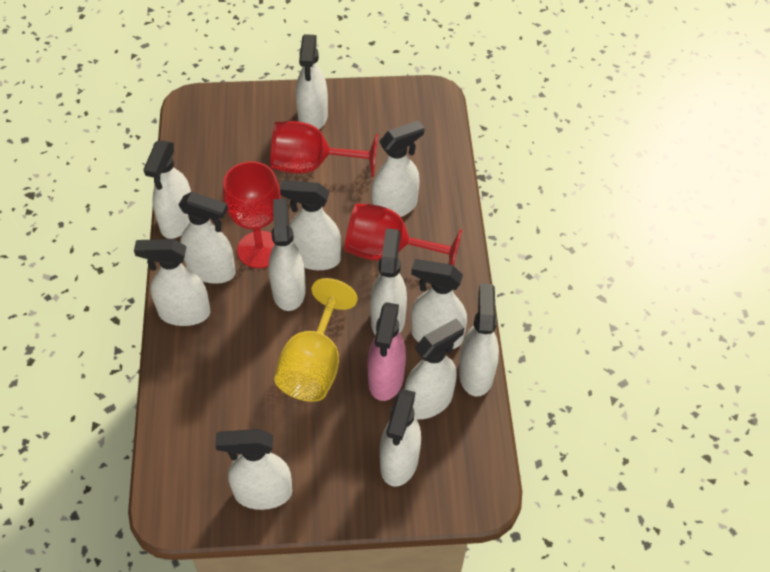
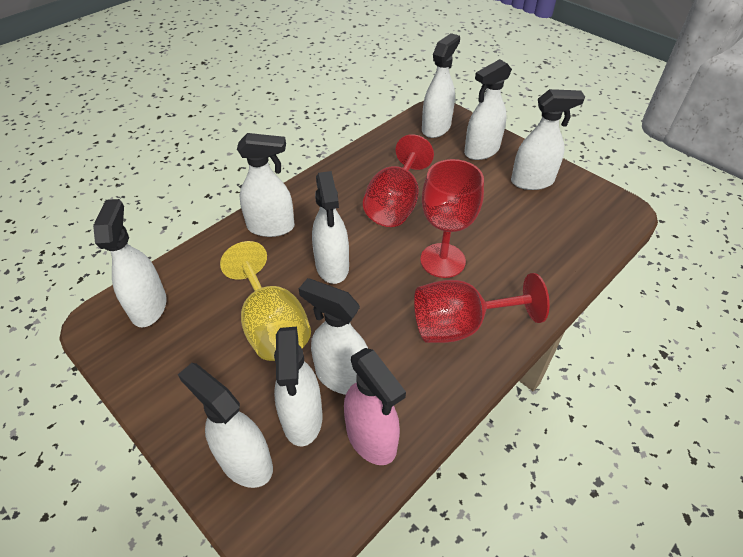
white spray bottle: [134,239,210,326] [143,140,191,239] [179,192,236,284] [215,429,292,510] [268,199,306,311] [280,181,341,270] [296,34,328,129] [370,228,407,336] [372,120,424,217] [380,389,421,487] [404,318,464,419] [411,259,467,349] [459,284,499,397] = 13 -> [93,199,167,327] [178,363,273,488] [237,133,295,237] [274,327,323,446] [299,278,368,395] [312,171,349,284] [422,33,460,138] [464,59,512,160] [511,89,585,190] = 9

